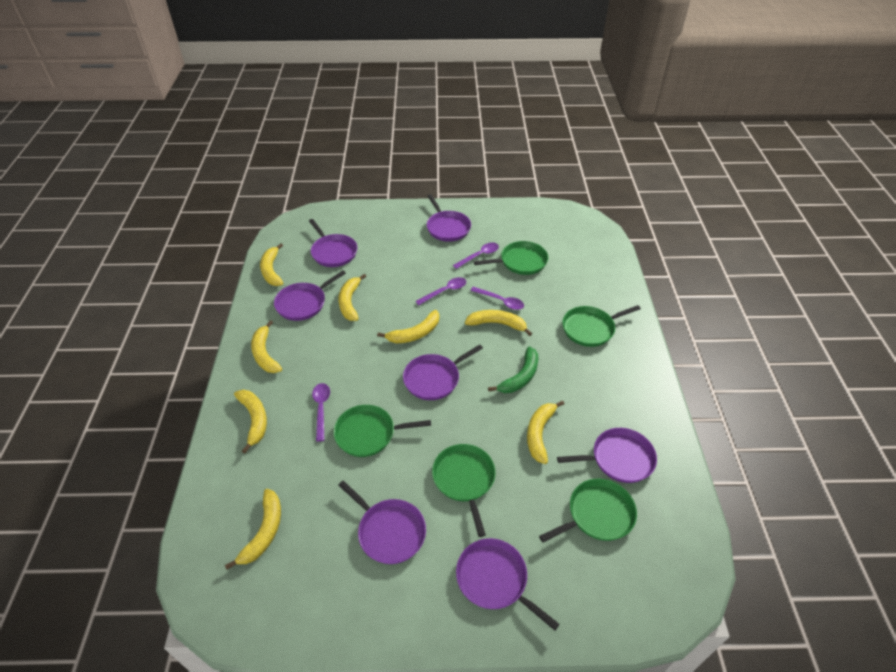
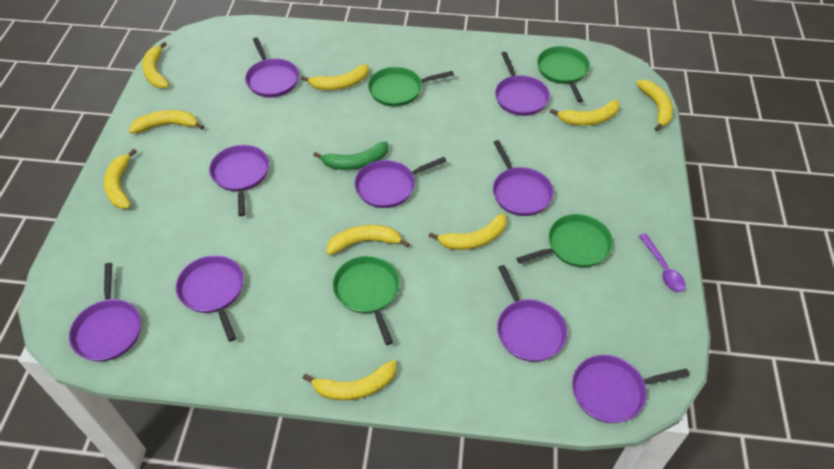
green pan: [333,405,431,457] [432,444,496,537] [474,241,548,275] [539,479,637,543] [562,305,641,347] = 5 -> [333,256,400,345] [368,67,454,107] [516,214,613,267] [537,46,590,102] = 4
purple pan: [274,270,346,321] [309,219,357,267] [338,480,426,564] [403,344,483,400] [427,194,471,242] [456,538,560,631] [557,428,657,483] = 7 -> [69,263,141,362] [176,255,244,342] [209,145,269,216] [245,37,299,97] [354,157,447,208] [493,140,554,216] [495,52,550,116] [497,265,567,362] [572,355,690,423] = 9
purple spoon: [312,383,330,442] [415,277,466,305] [453,242,499,269] [470,287,524,310] = 4 -> [639,234,686,292] = 1
yellow banana: [225,489,281,570] [234,390,267,453] [251,320,282,373] [260,243,283,286] [338,274,366,321] [377,310,439,343] [465,310,532,336] [527,401,564,464] = 8 -> [104,149,137,209] [129,110,204,134] [142,42,169,88] [301,64,369,90] [303,360,396,400] [326,225,410,255] [429,213,507,250] [550,100,620,126] [636,80,673,131] = 9

